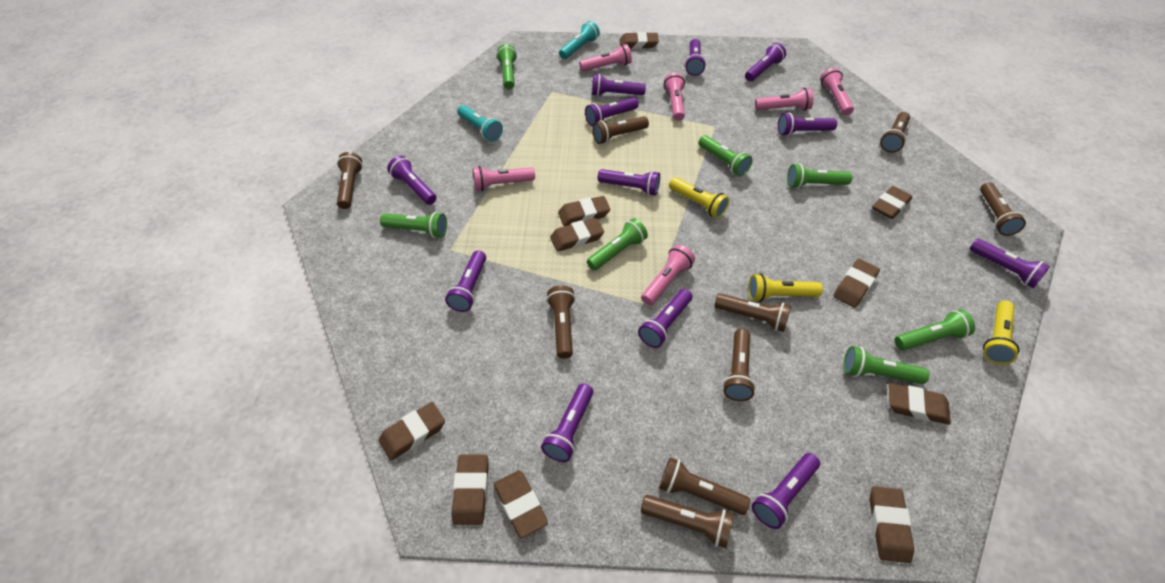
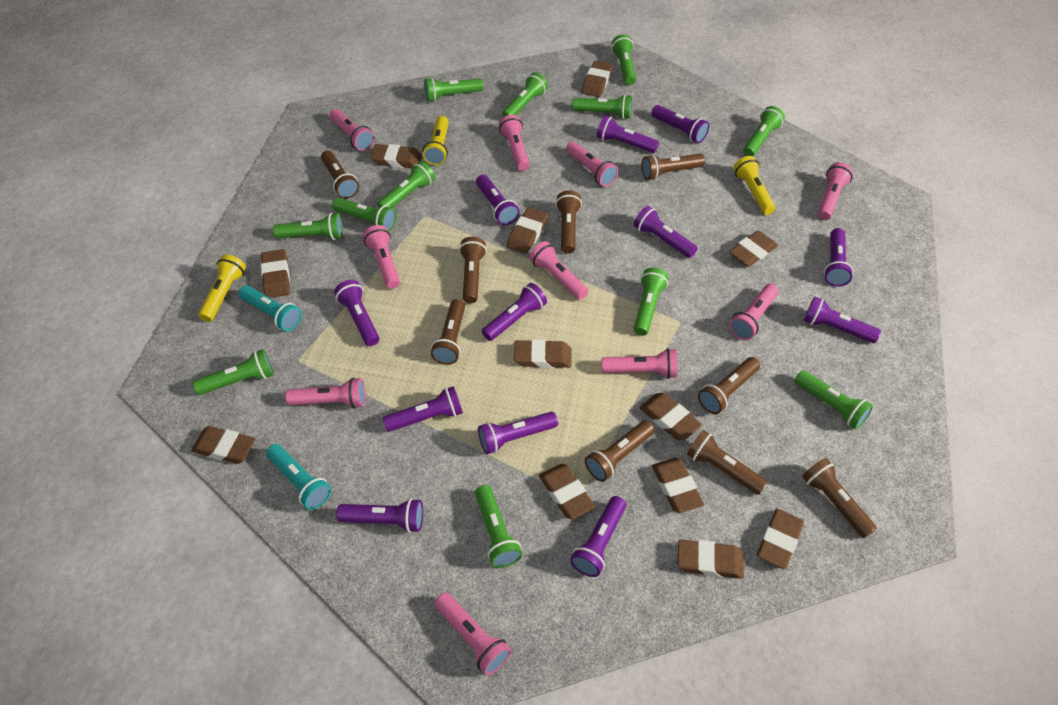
brown eraser: [379,402,445,461] [452,454,489,525] [494,470,548,538] [550,218,604,252] [558,196,611,226] [620,32,659,49] [834,259,880,308] [869,486,914,563] [872,186,912,219] [889,383,951,425] = 10 -> [191,426,255,464] [261,249,290,298] [370,144,422,168] [507,207,548,254] [514,339,572,368] [539,464,595,519] [582,61,613,97] [640,393,702,440] [652,458,704,513] [678,539,744,579] [729,231,778,267] [757,509,804,569] = 12
green flashlight: [380,212,447,238] [496,44,517,89] [587,218,648,270] [698,135,753,176] [787,163,852,189] [844,346,929,384] [895,309,975,350] = 7 -> [193,349,274,395] [273,213,343,240] [332,198,396,232] [377,161,435,208] [424,77,484,102] [475,485,522,568] [502,73,548,117] [572,94,632,119] [611,34,636,85] [633,268,669,336] [743,106,785,156] [794,370,873,429] = 12
pink flashlight: [473,166,535,191] [579,44,632,72] [641,245,695,305] [664,72,685,121] [755,88,814,111] [820,68,854,115] = 6 -> [285,378,366,409] [330,109,375,151] [363,225,400,289] [435,593,511,675] [499,115,530,171] [529,241,588,300] [566,142,618,187] [602,348,677,379] [729,283,779,340] [818,162,853,220] = 10

